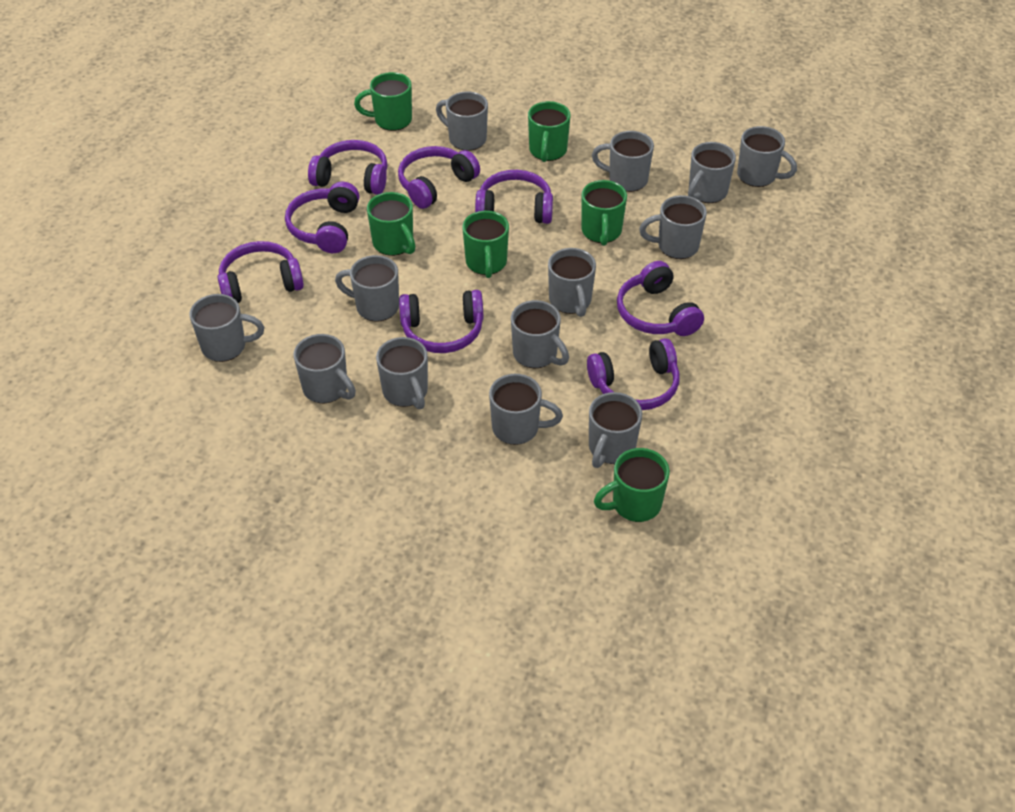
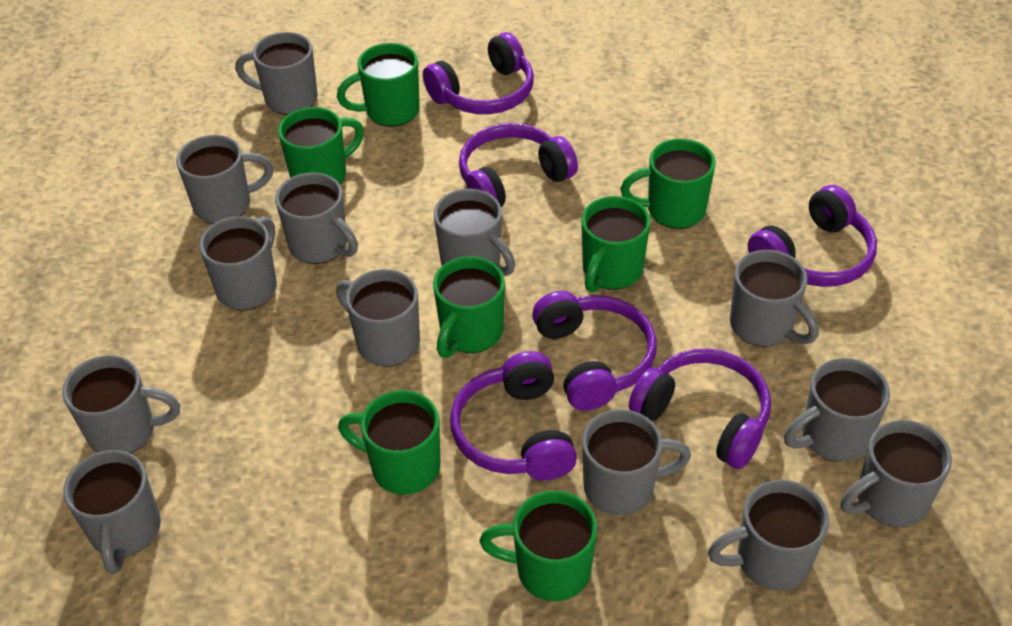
green mug: [354,72,412,131] [367,192,416,256] [462,211,509,278] [528,101,571,162] [582,180,627,246] [594,448,670,522] = 6 -> [278,107,364,185] [337,43,420,127] [338,390,440,495] [433,256,505,358] [479,491,597,601] [581,196,651,292] [620,139,716,229] = 7
purple headphones: [217,241,304,303] [285,182,359,253] [308,140,388,195] [398,146,480,209] [399,290,483,353] [475,170,553,224] [587,338,680,410] [617,261,704,336] = 8 -> [423,32,534,114] [450,351,577,480] [459,123,578,207] [532,291,657,411] [629,348,771,469] [748,185,877,287] = 6

